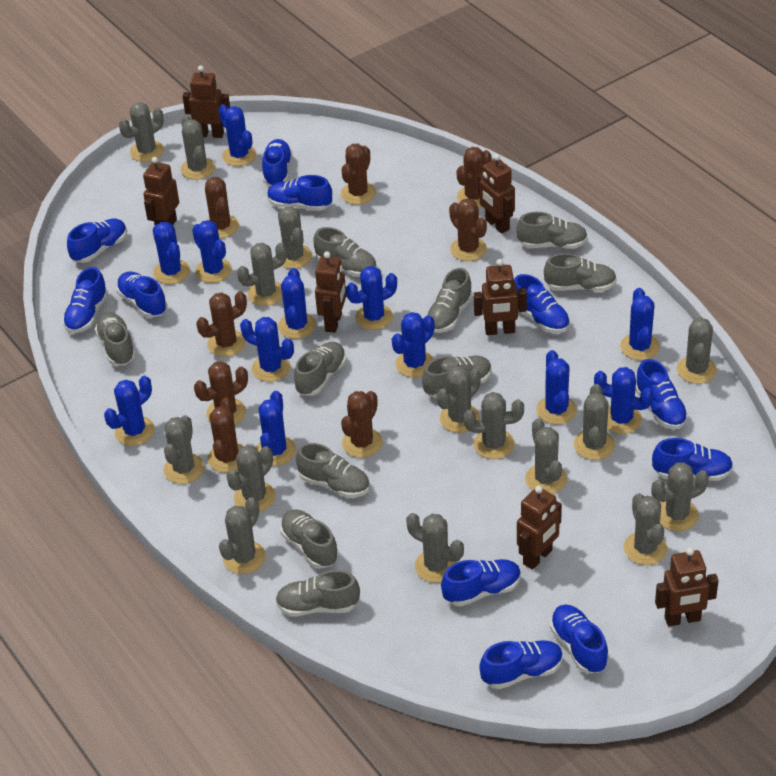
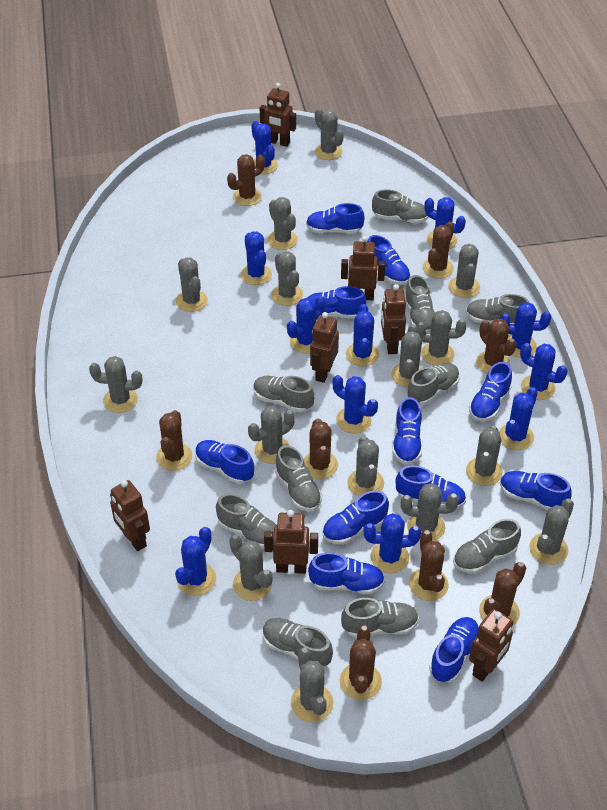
blue cactus: [104,376,155,446] [153,222,190,284] [192,220,232,283] [218,104,257,166] [240,317,294,382] [256,391,296,466] [278,268,316,339] [346,266,397,330] [392,312,435,378] [536,350,577,425] [594,367,653,434] [620,288,660,360] = 12 -> [175,527,216,596] [241,231,272,285] [251,121,278,174] [287,296,326,353] [332,375,378,434] [346,304,379,366] [363,513,421,573] [424,197,466,249] [499,387,538,450] [500,302,551,358] [520,343,568,400] = 11

